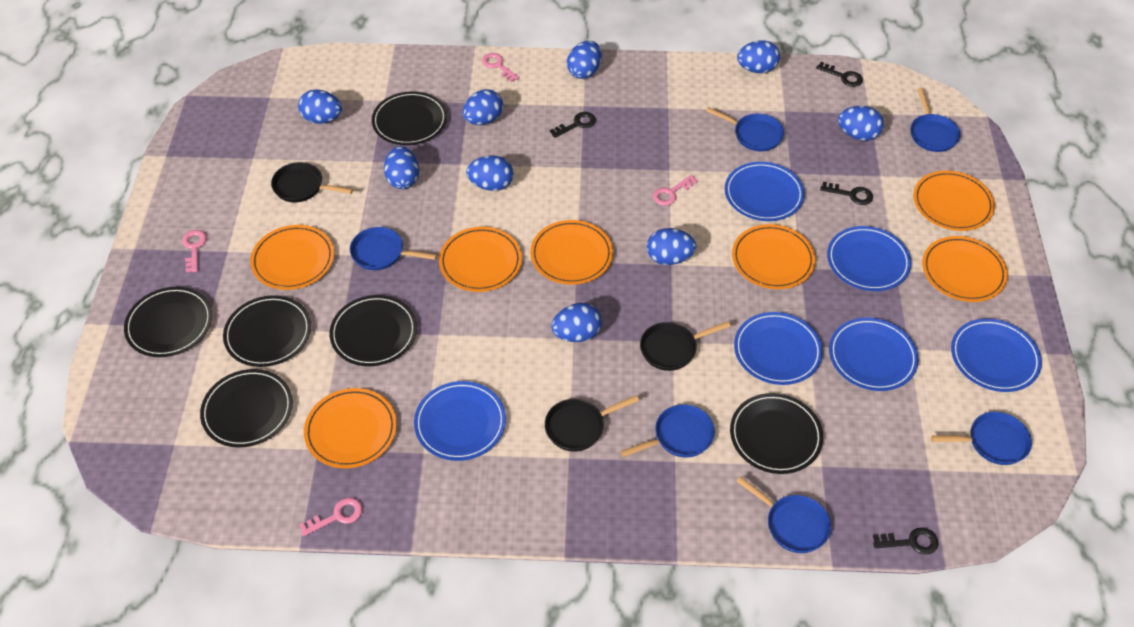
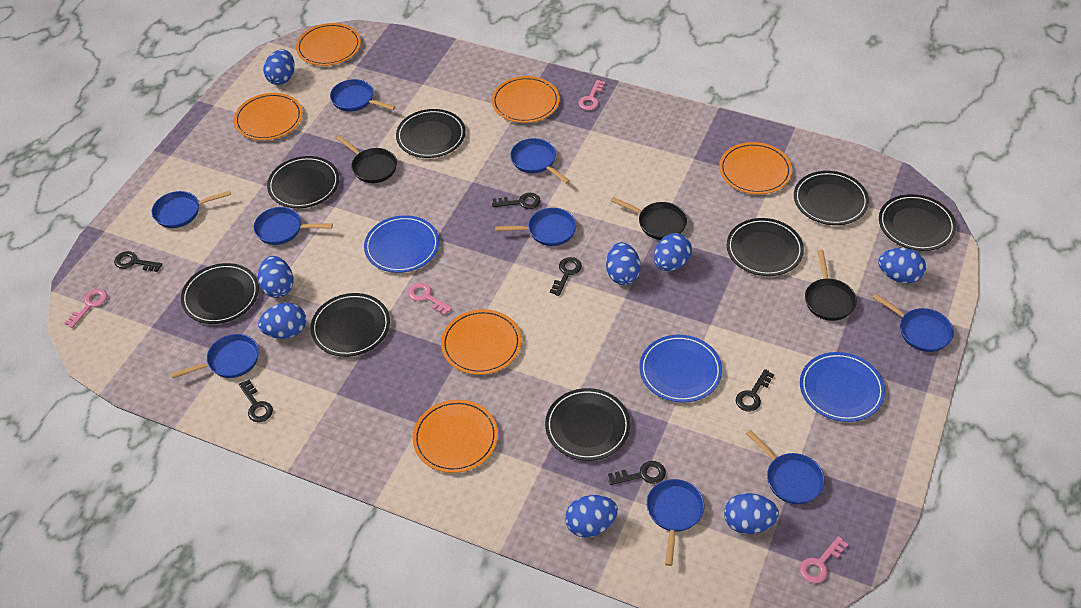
black key: [550,112,596,138] [816,62,863,87] [820,182,873,205] [873,528,939,555] = 4 -> [114,251,163,272] [239,380,273,422] [492,193,541,209] [550,257,582,296] [608,461,666,485] [736,369,774,411] = 6
black plate: [124,287,212,357] [200,369,293,448] [223,295,311,367] [330,295,417,366] [372,91,447,145] [730,393,823,474] = 6 -> [181,263,259,324] [267,156,339,208] [311,293,390,357] [396,109,466,158] [545,388,630,461] [727,218,804,276] [794,171,869,225] [879,194,956,251] = 8
blue egg: [298,90,342,124] [384,146,419,189] [463,89,503,125] [466,155,514,191] [551,303,602,342] [567,41,602,79] [647,228,696,265] [737,41,780,73] [838,106,884,141] = 9 -> [258,256,294,298] [258,303,306,339] [263,49,295,85] [565,495,618,538] [606,242,641,285] [654,233,692,271] [724,493,779,534] [878,248,926,284] = 8
blue pan: [350,227,437,270] [620,404,715,457] [706,107,784,151] [736,476,831,553] [911,88,960,152] [931,412,1032,465] = 6 -> [152,191,231,228] [171,334,259,378] [254,207,333,245] [330,79,396,112] [495,208,576,246] [510,138,570,184] [647,479,704,566] [746,430,825,504] [872,293,954,352] = 9
blue plate: [414,381,506,461] [725,162,804,221] [734,312,823,385] [827,226,911,291] [829,317,919,391] [951,318,1042,392] = 6 -> [364,215,439,273] [639,335,722,403] [800,352,885,422] = 3
orange plate: [250,225,334,290] [304,388,397,468] [439,227,522,292] [530,220,613,285] [732,224,815,289] [913,171,995,231] [922,236,1008,302] = 7 -> [234,93,303,140] [296,23,361,66] [413,400,498,473] [441,309,522,375] [492,76,560,123] [719,142,792,194] = 6

